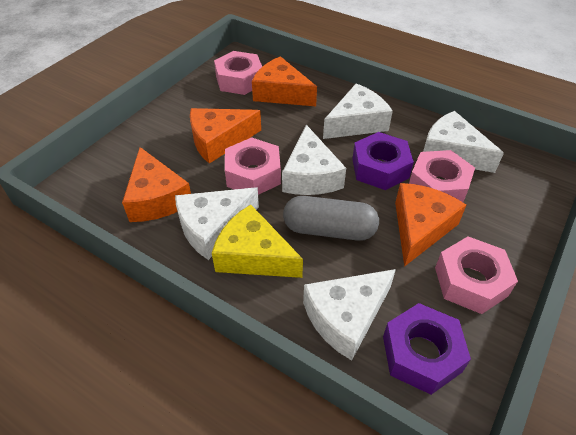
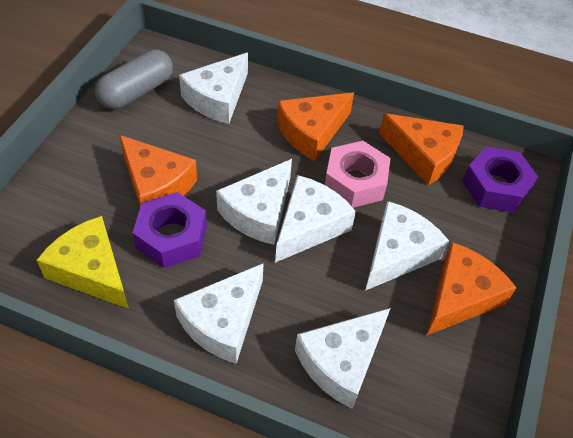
pink nut: [214,51,262,95] [225,137,281,195] [409,150,475,202] [435,236,518,314] = 4 -> [325,141,391,208] = 1
white cheese: [175,187,259,260] [282,125,346,195] [303,269,396,361] [323,84,393,139] [423,111,504,173] = 5 -> [174,263,264,364] [179,52,248,124] [216,159,292,245] [275,175,356,263] [295,308,391,409] [365,201,449,291] = 6

